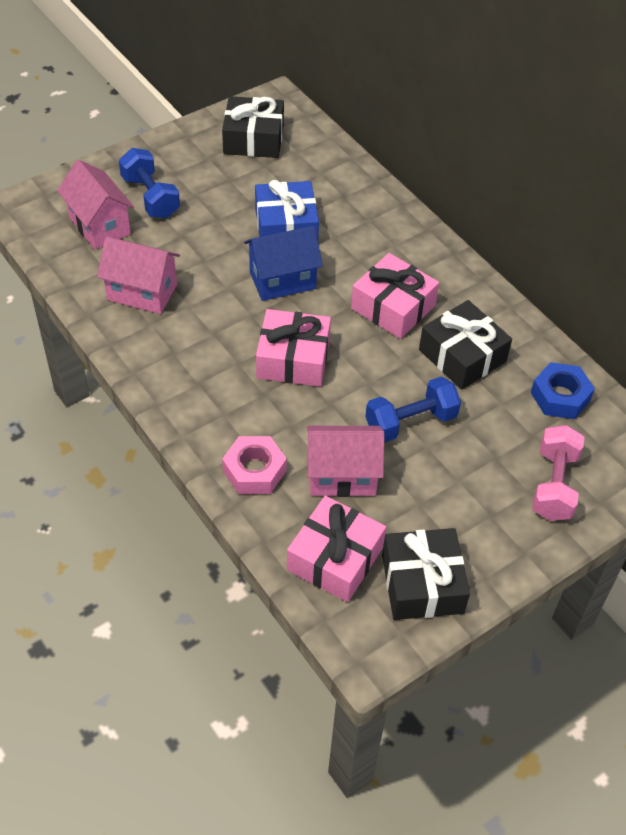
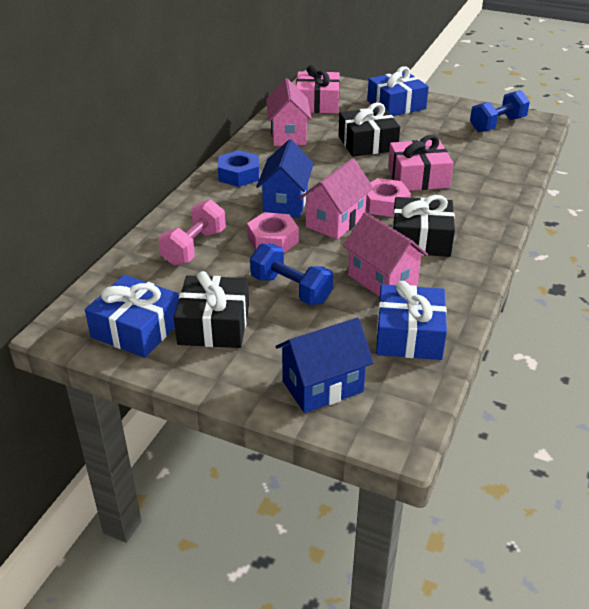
blue gift: [255,180,319,239] = 1 -> [85,275,179,358] [367,66,429,116] [376,281,447,360] = 3
blue house: [244,226,323,301] = 1 -> [256,139,314,218] [276,317,374,413] = 2
pink gift: [256,309,331,387] [287,496,386,602] [351,253,439,339] = 3 -> [296,65,340,113] [388,135,453,191] = 2
pink nut: [222,436,287,494] = 1 -> [247,212,299,253] [366,178,411,217] = 2

